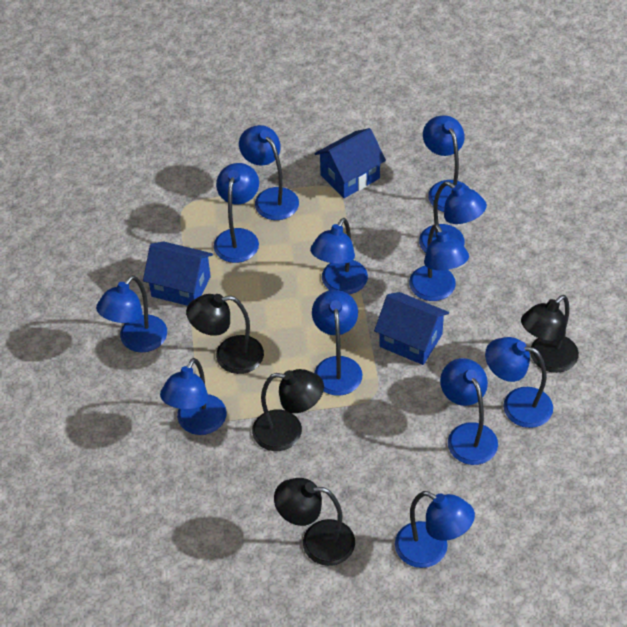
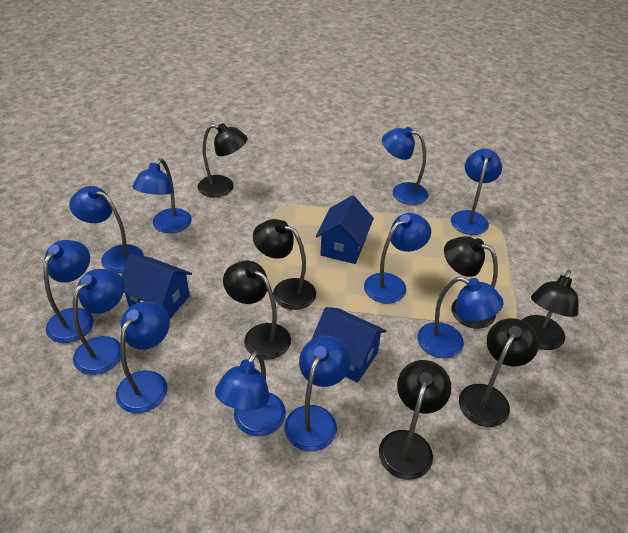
black lamp: [186,294,264,374] [252,369,324,451] [274,478,355,566] [521,295,579,373] = 4 -> [197,123,248,197] [223,261,291,360] [253,219,316,310] [379,360,452,480] [444,236,498,329] [459,318,539,427] [522,270,579,350] = 7
blue lamp: [96,275,167,353] [160,358,226,435] [214,163,259,263] [239,125,299,220] [310,218,368,294] [312,290,362,396] [395,491,475,568] [409,224,469,301] [419,181,487,253] [423,116,470,212] [440,358,498,465] [485,337,553,428] = 12 -> [43,240,94,343] [69,186,144,273] [73,269,124,375] [116,302,170,413] [133,158,192,233] [215,351,286,436] [284,336,351,452] [364,213,431,304] [382,127,428,205] [417,276,504,358] [451,149,502,235] = 11

